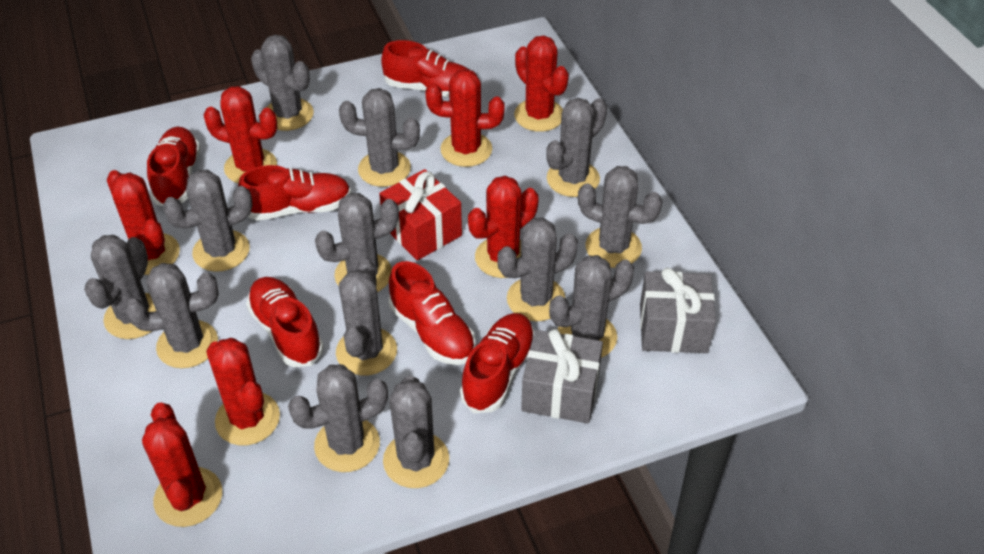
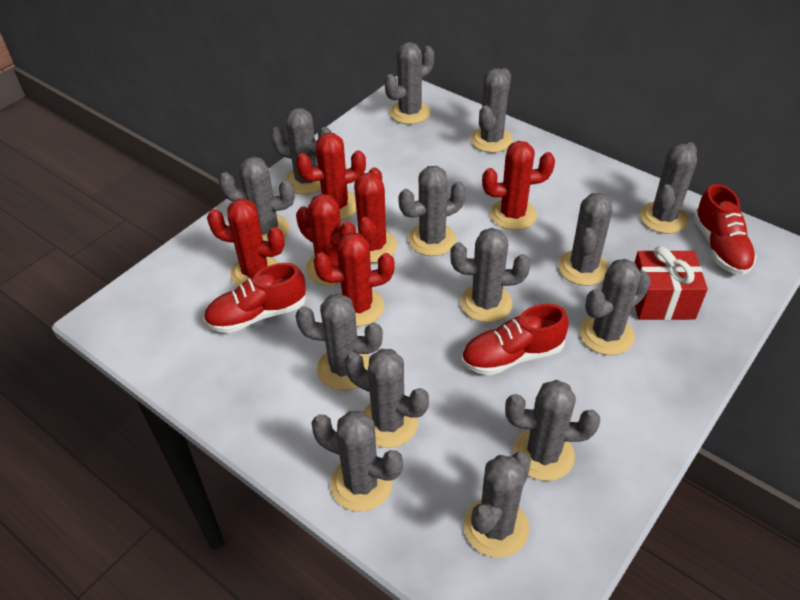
grey cactus: [84,235,156,339] [125,263,219,368] [163,170,253,272] [251,35,314,131] [288,364,388,472] [315,193,399,292] [336,259,397,376] [339,88,420,187] [383,375,449,488] [497,218,578,321] [546,98,607,197] [549,255,634,358] [578,166,663,268] = 13 -> [219,157,295,241] [270,108,332,195] [296,293,383,391] [311,411,403,512] [345,349,429,448] [384,42,434,124] [398,166,466,256] [450,228,530,322] [464,452,531,558] [471,68,513,153] [505,380,600,481] [558,193,612,286] [580,259,651,355] [640,142,697,234] = 14
grey gift: [521,329,603,423] [640,268,716,353] = 2 -> none = 0
red cactus: [107,170,180,275] [142,402,222,527] [204,86,278,184] [206,338,280,445] [425,69,505,167] [468,176,539,278] [514,35,569,132] = 7 -> [207,198,285,287] [296,133,366,220] [296,194,356,286] [314,232,395,326] [354,167,397,263] [482,141,555,230] = 6
red shoe: [147,126,200,206] [238,165,351,220] [246,277,324,367] [381,40,469,97] [389,261,476,365] [460,313,534,413] = 6 -> [204,263,307,333] [461,304,569,375] [693,184,757,275] = 3

